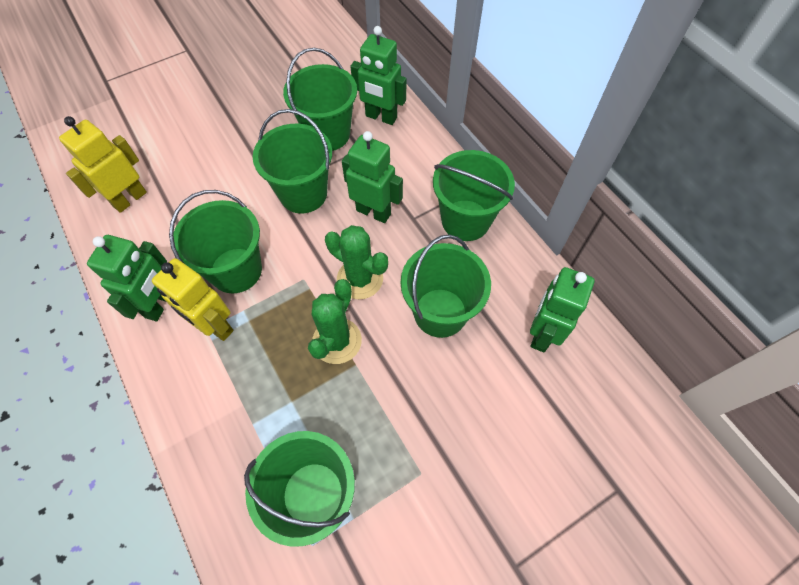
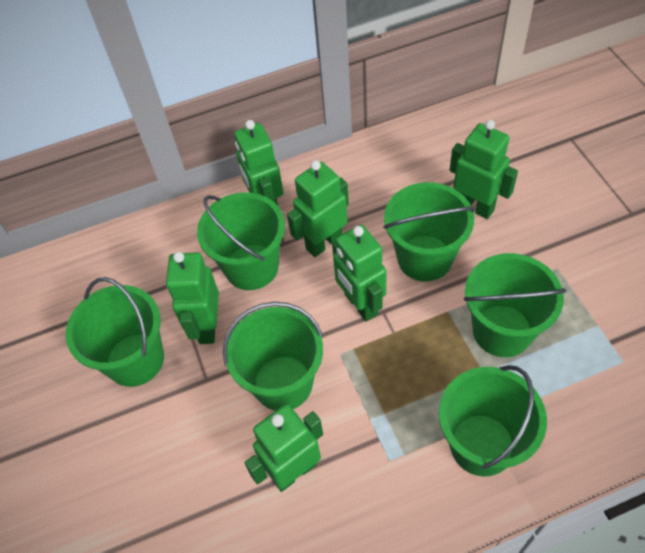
green cactus: [308,279,362,364] [325,225,388,299] = 2 -> none = 0
green robot: [87,235,167,321] [342,131,403,223] [350,26,407,125] [530,267,595,352] = 4 -> [166,252,219,344] [234,120,283,206] [245,404,323,492] [287,160,349,257] [332,225,387,321] [450,120,518,219] = 6
yellow robot: [59,116,147,213] [152,258,234,341] = 2 -> none = 0

